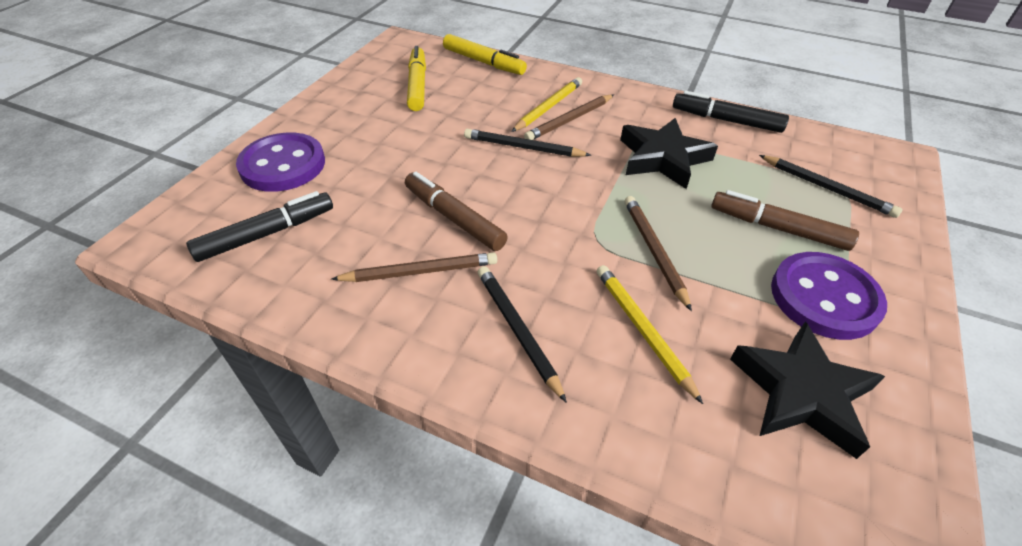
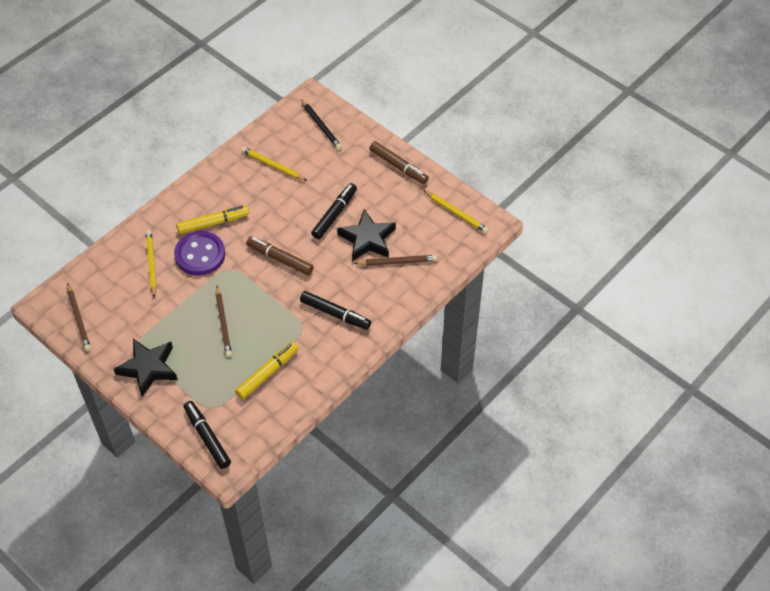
black marker: [186,191,333,262] [673,91,789,133] = 2 -> [184,401,231,469] [300,291,371,330] [311,183,357,239] = 3
black pencil: [464,129,591,157] [478,266,567,403] [759,155,902,218] = 3 -> [301,99,342,150] = 1
purple button: [236,133,325,192] [771,252,887,340] = 2 -> [174,231,225,276] = 1
yellow pencil: [511,77,582,132] [597,265,703,404] = 2 -> [146,230,157,298] [241,147,307,181] [423,190,489,233] = 3

